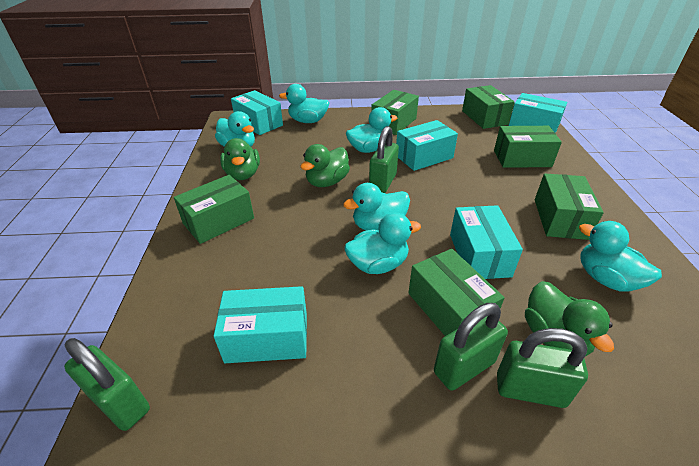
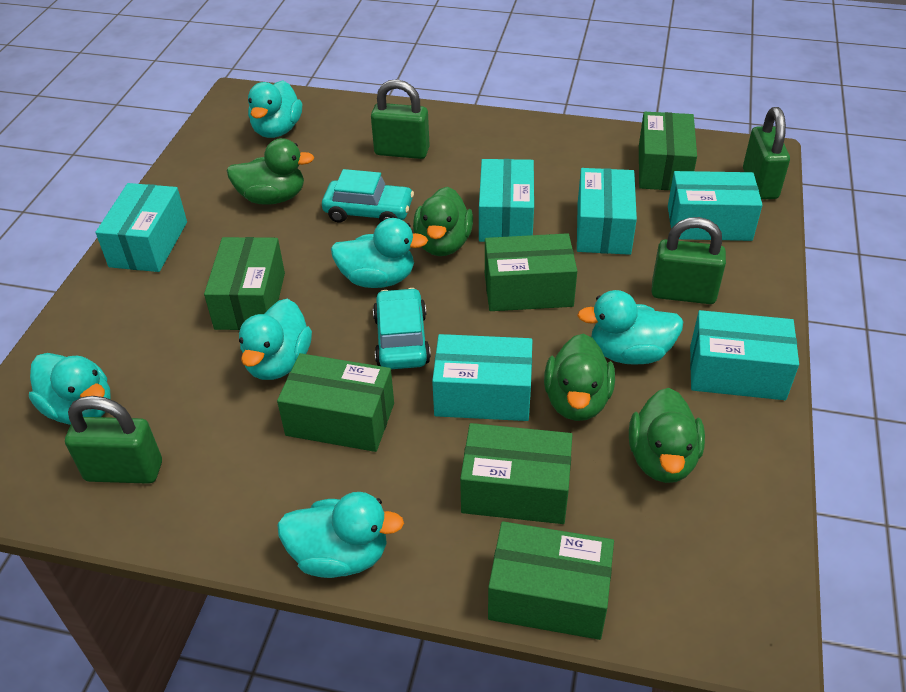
green duck: [220,138,260,180] [300,144,350,187] [525,281,614,357] = 3 -> [227,138,314,205] [413,187,473,256] [544,333,615,421] [629,388,705,483] = 4
turquoise box: [214,286,307,363] [231,90,283,135] [396,120,458,171] [450,205,523,279] [509,93,567,133] = 5 -> [95,183,187,272] [432,334,532,421] [479,159,534,242] [577,168,637,255] [668,171,762,241] [690,310,799,400] = 6
turquoise car: none = 0 -> [322,169,414,223] [373,288,431,369] = 2

